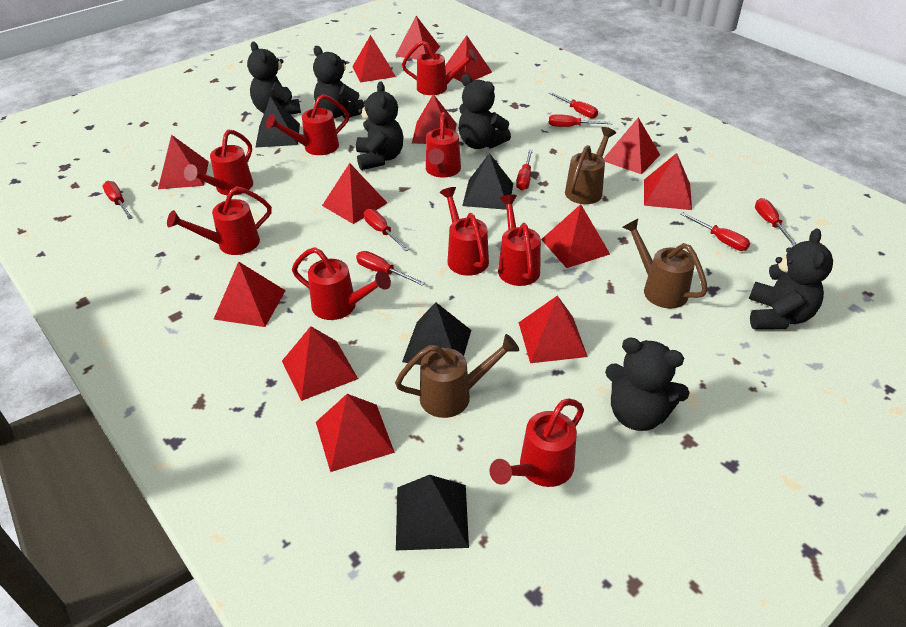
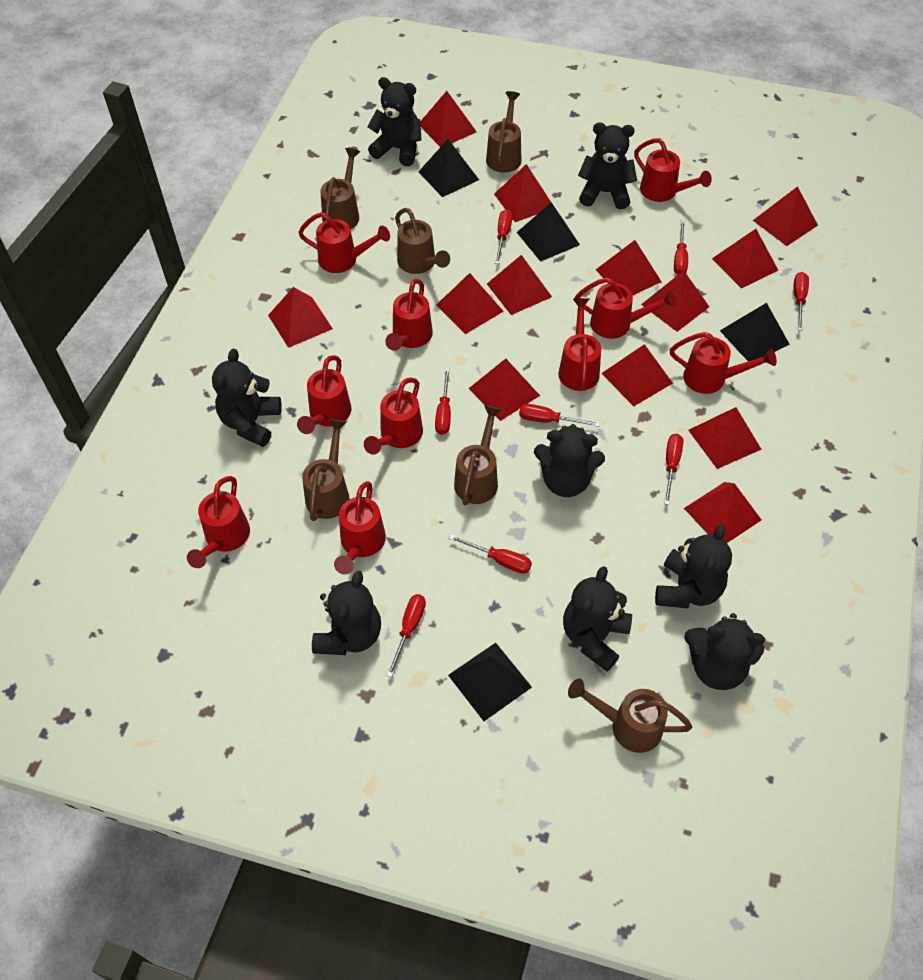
black teddy bear: [247,42,301,115] [313,46,365,119] [356,82,403,170] [458,74,511,149] [605,337,690,431] [749,229,833,330] = 6 -> [212,349,282,447] [312,571,381,655] [367,77,422,166] [534,424,605,497] [563,566,632,672] [578,122,637,209] [655,524,732,608] [684,613,765,690] = 8
brown watering can: [395,334,519,418] [565,127,616,204] [623,219,708,308] = 3 -> [302,419,349,521] [320,148,360,229] [395,208,450,274] [454,405,502,505] [486,91,521,173] [568,679,693,753] = 6
red watering can: [167,186,272,255] [184,130,253,195] [266,94,349,155] [292,247,391,320] [402,41,478,95] [426,112,461,178] [440,187,489,276] [490,399,584,487] [498,194,541,286] = 9 -> [187,476,250,568] [297,355,351,434] [298,212,390,273] [334,481,386,575] [364,377,423,455] [385,279,433,351] [558,298,601,391] [575,277,677,339] [634,138,712,202] [670,332,777,394] = 10

